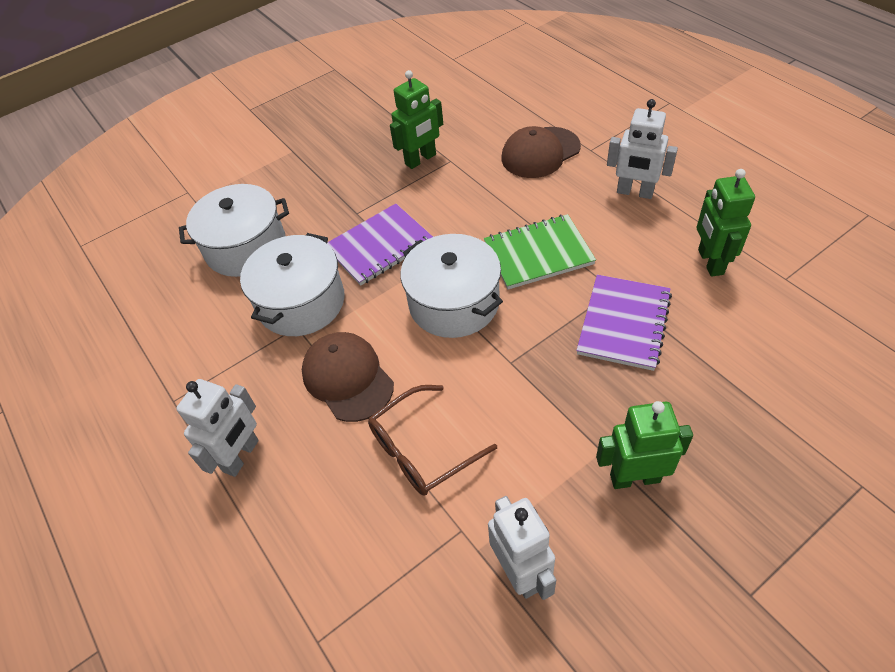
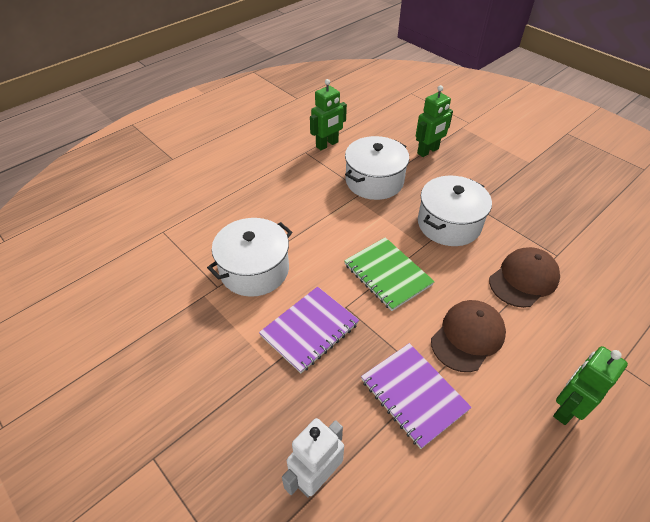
brown glasses: [368,385,497,496] = 1 -> none = 0
white robot: [176,379,259,477] [488,496,556,600] [607,99,678,199] = 3 -> [282,418,344,497] = 1

